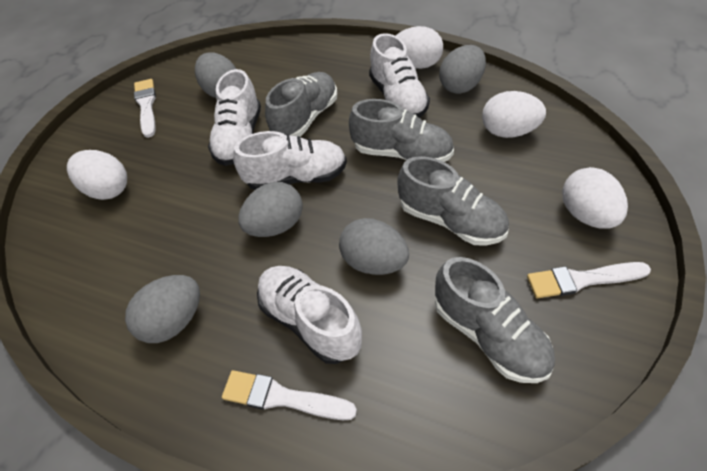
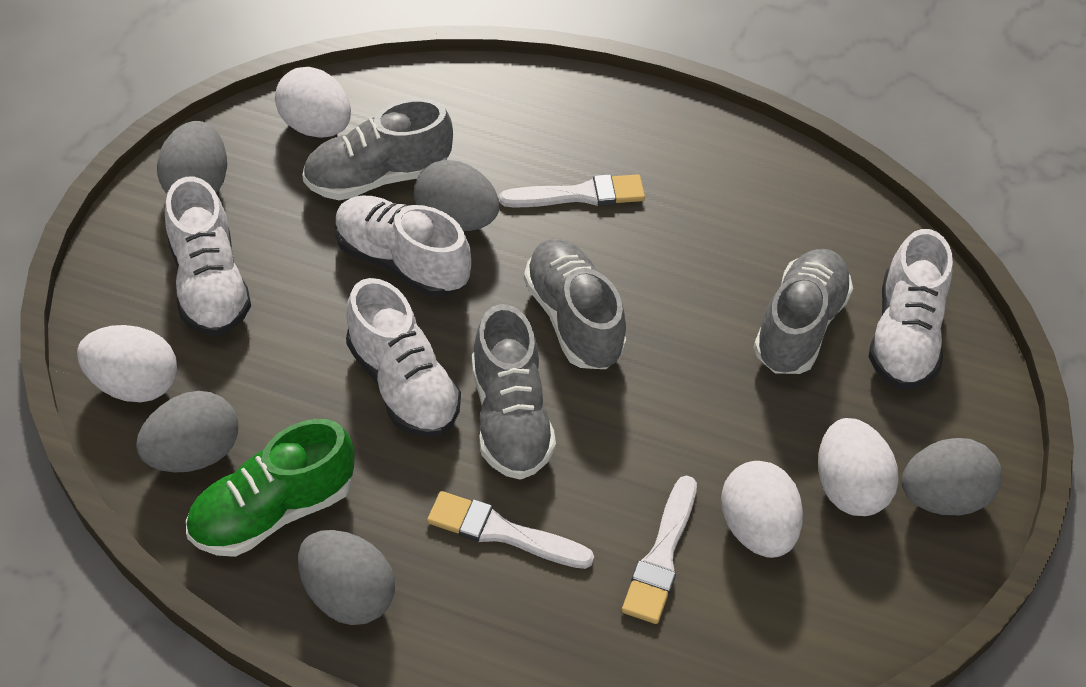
green shoe: none = 0 -> [186,419,355,557] = 1

